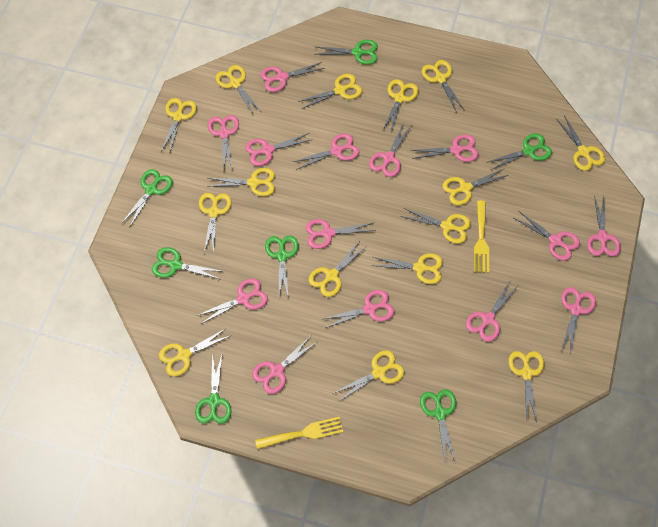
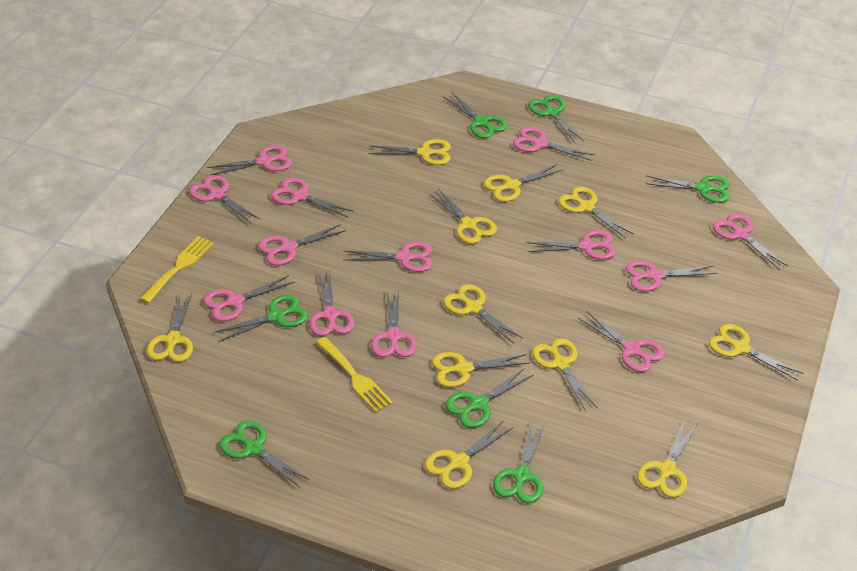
pink scissors: [196,278,268,324] [208,115,239,170] [245,133,310,166] [252,337,317,394] [260,62,325,92] [293,133,359,170] [305,219,376,249] [323,290,394,328] [369,123,412,177] [410,134,479,162] [466,281,518,342] [514,211,580,261] [561,287,596,351] [587,195,621,257] = 14 -> [189,175,261,224] [203,275,295,321] [207,145,292,175] [258,224,346,265] [271,177,354,217] [309,269,354,336] [343,241,432,272] [371,291,417,357] [513,127,595,161] [526,230,616,260] [578,311,665,372] [626,260,717,292] [713,213,788,270] = 13
yellow scissors: [159,328,232,377] [161,98,197,152] [199,193,232,254] [207,168,275,196] [215,65,260,115] [298,74,362,109] [309,241,368,297] [334,350,404,402] [371,253,443,284] [382,79,418,132] [401,208,471,244] [422,60,464,112] [442,168,508,205] [508,351,544,422] [557,115,605,171] = 15 -> [146,294,193,362] [369,139,451,165] [425,421,512,489] [429,189,497,244] [432,352,530,388] [443,284,523,344] [484,164,563,202] [532,338,598,411] [558,187,634,238] [637,421,697,498] [709,324,803,381] = 11

